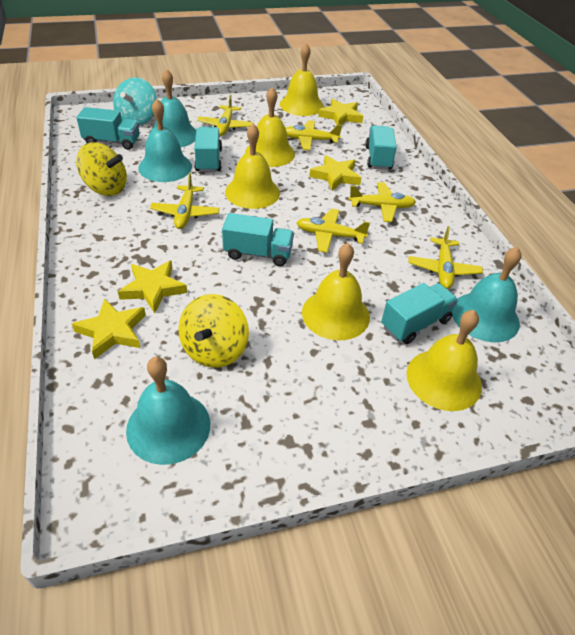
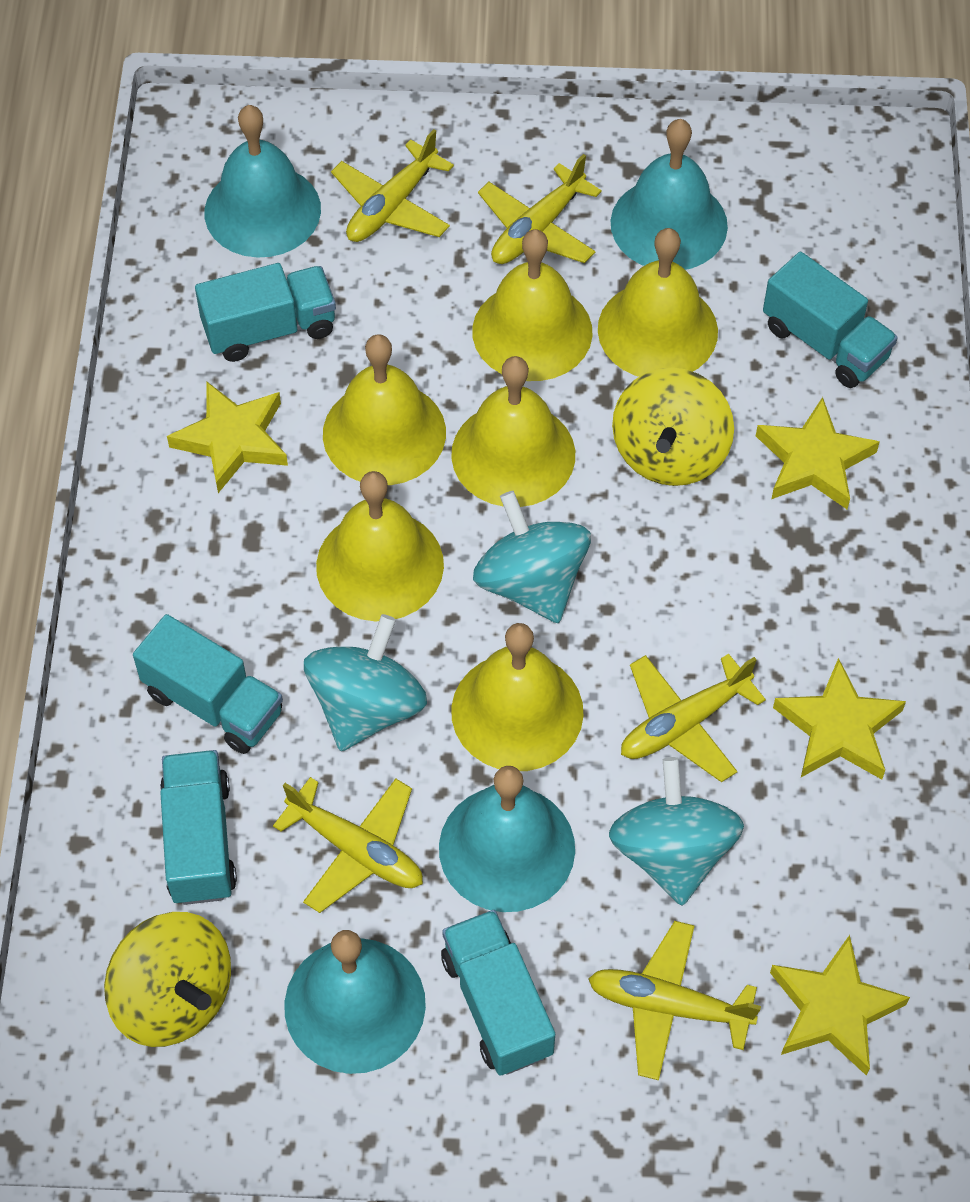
turquoise spinning top: [113,77,157,126] = 1 -> [304,614,427,751] [473,491,591,623] [609,757,744,906] = 3
yellow bell: [225,124,280,209] [245,87,295,167] [280,43,324,116] [302,243,370,340] [406,310,482,411] = 5 -> [316,471,444,621] [323,334,446,485] [451,356,575,507] [451,623,583,771] [472,229,593,381] [598,228,718,377] = 6
yellow plane: [150,173,220,229] [197,95,254,136] [285,120,342,150] [296,208,370,253] [348,182,416,222] [409,226,483,289] = 6 -> [273,777,423,913] [331,129,454,242] [478,154,602,264] [588,921,761,1080] [621,654,766,782] = 5

